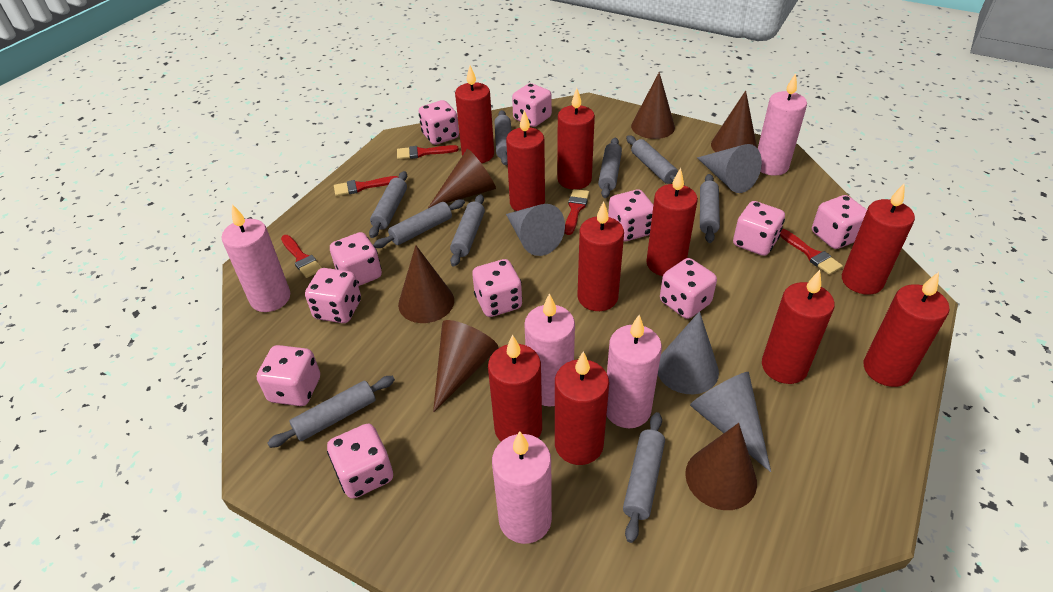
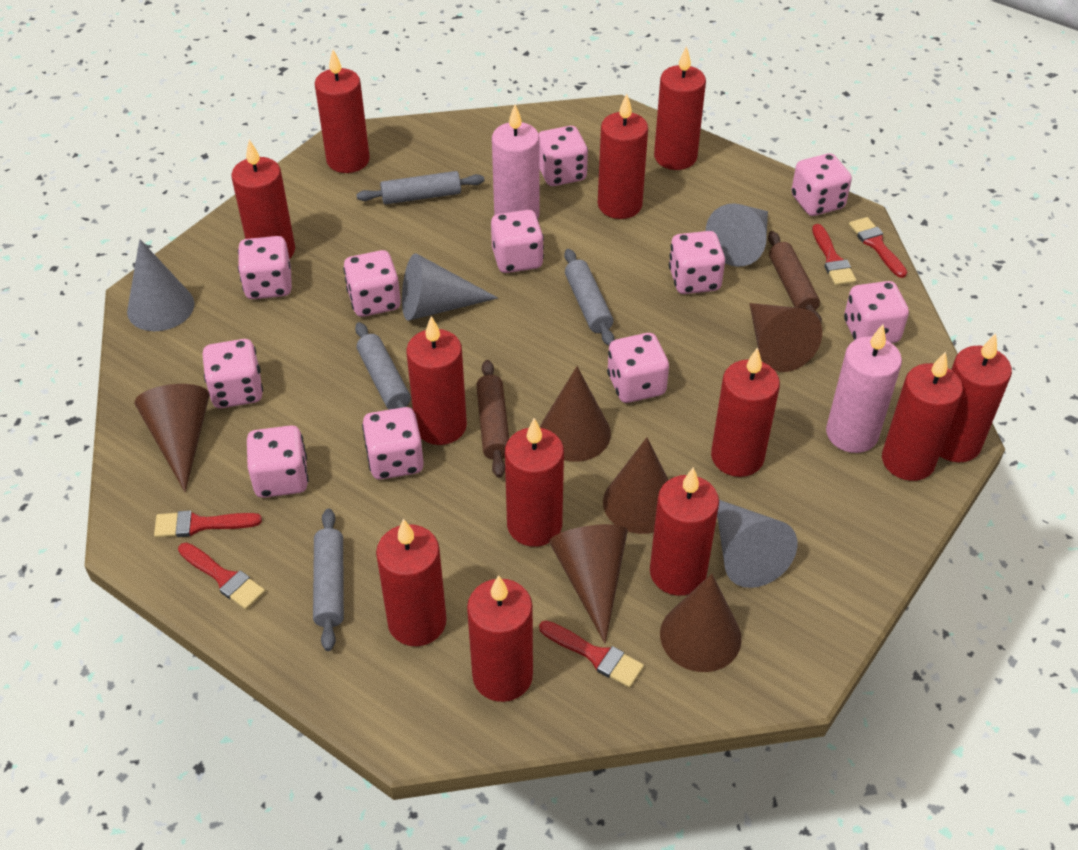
brown rolling pin: none = 0 -> [476,360,509,478] [768,231,822,322] = 2
grey rolling pin: [267,376,395,448] [369,171,407,238] [373,199,465,248] [450,194,485,267] [495,110,511,165] [598,137,622,198] [623,412,665,543] [626,135,685,186] [700,174,720,243] = 9 -> [313,508,344,651] [355,322,411,410] [356,171,484,204] [564,249,614,346] = 4
pink candle: [222,204,290,312] [492,431,552,544] [524,293,575,407] [606,315,662,428] [758,73,807,176] = 5 -> [492,104,540,218] [826,324,902,453] = 2
red candle: [455,65,494,163] [488,334,542,442] [506,110,545,211] [555,351,609,465] [557,88,595,189] [577,201,624,311] [646,168,698,276] [762,270,835,384] [842,184,915,295] [864,272,950,387] = 10 -> [231,140,295,259] [315,50,370,173] [376,519,447,646] [406,316,467,445] [467,575,533,702] [505,418,564,547] [598,94,648,219] [650,467,719,596] [654,46,706,170] [711,347,780,477] [882,351,963,481] [940,333,1012,462] = 12

